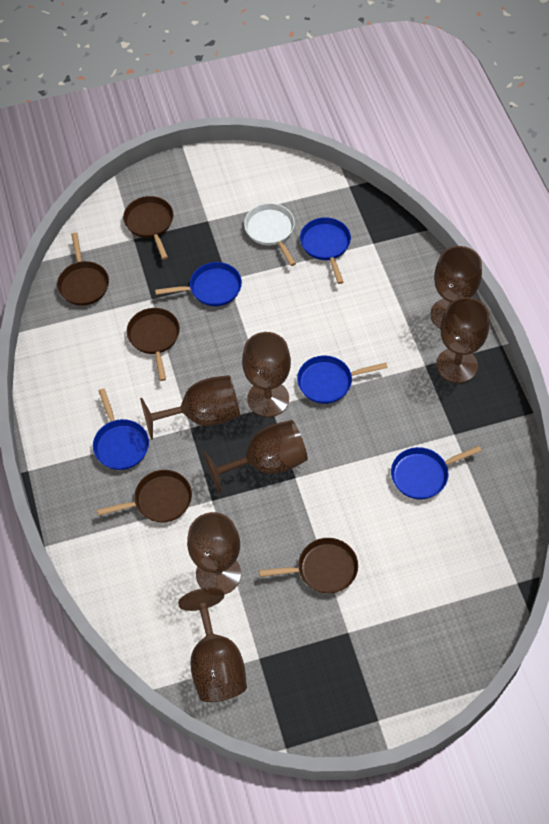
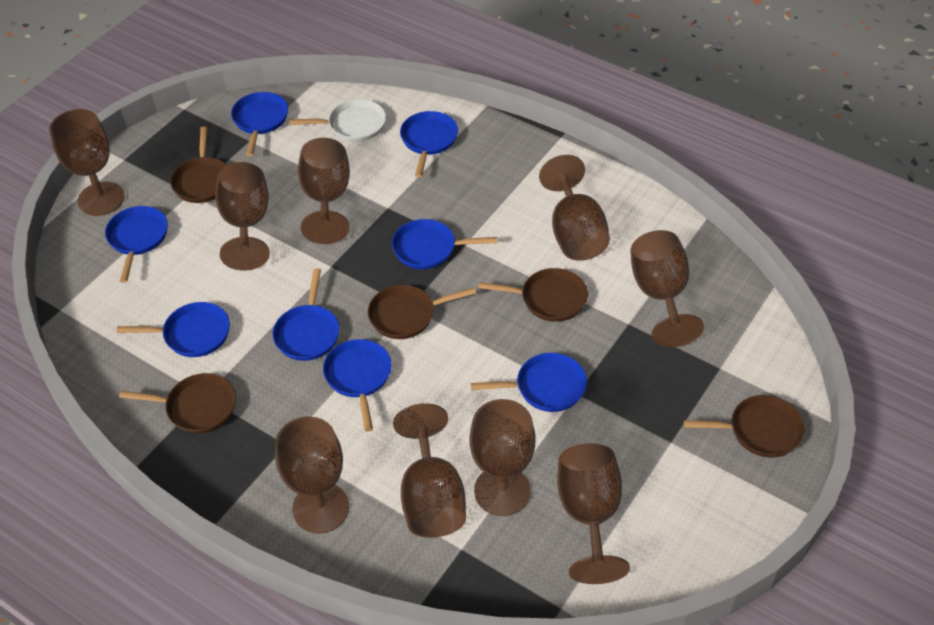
blue pan: [93,389,149,470] [155,262,242,306] [297,355,388,404] [300,217,351,284] [391,446,482,500] = 5 -> [105,206,168,283] [117,302,230,357] [231,92,288,156] [272,268,340,361] [323,339,392,432] [392,219,497,269] [400,111,458,178] [471,353,587,412] = 8
brown goblet: [140,375,240,440] [178,587,247,702] [187,512,241,595] [204,420,308,494] [242,332,291,417] [430,246,482,329] [436,297,490,383] = 7 -> [49,109,125,216] [215,162,270,270] [275,417,349,533] [298,138,350,244] [393,403,466,538] [469,399,536,516] [539,155,610,261] [557,443,630,584] [630,230,704,347] = 9

